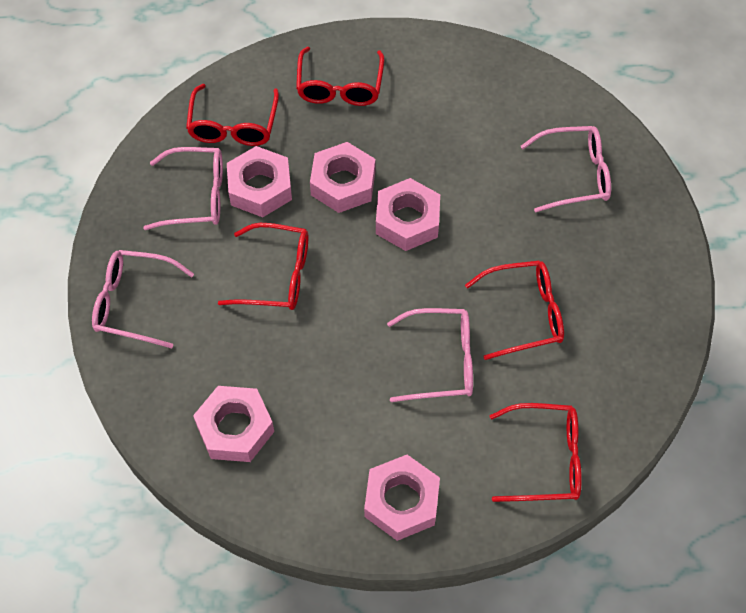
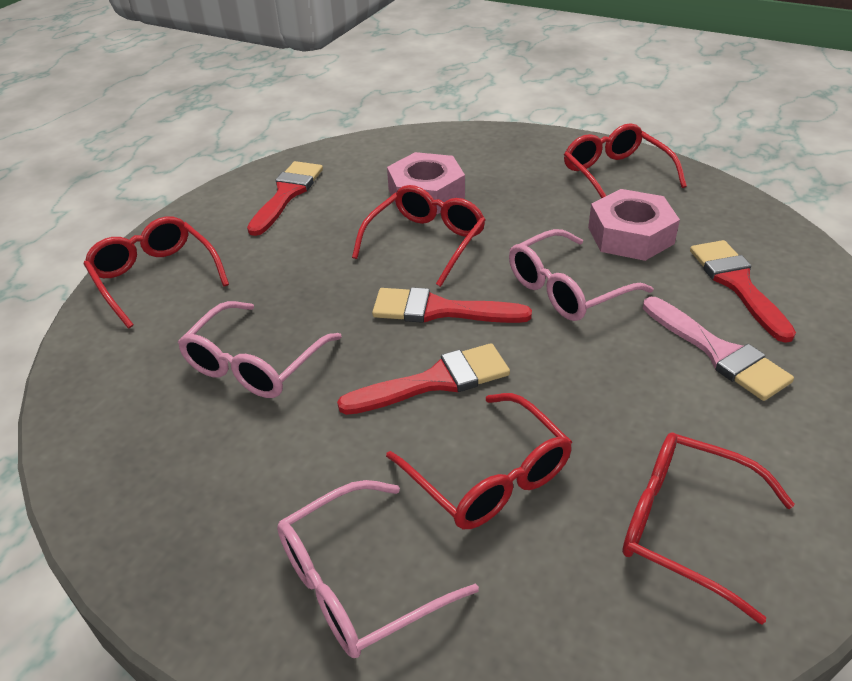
pink brush: none = 0 -> [643,297,794,401] = 1
pink glasses: [92,250,194,348] [144,147,223,230] [387,308,473,402] [521,126,611,213] = 4 -> [178,301,342,398] [277,480,479,658] [509,229,653,321] = 3
pink nut: [193,386,274,462] [227,146,292,217] [310,142,375,213] [364,455,440,541] [376,178,440,251] = 5 -> [387,152,465,214] [588,189,680,261] = 2
red brush: none = 0 -> [247,161,323,236] [337,343,510,415] [372,287,532,323] [690,240,796,343] = 4

